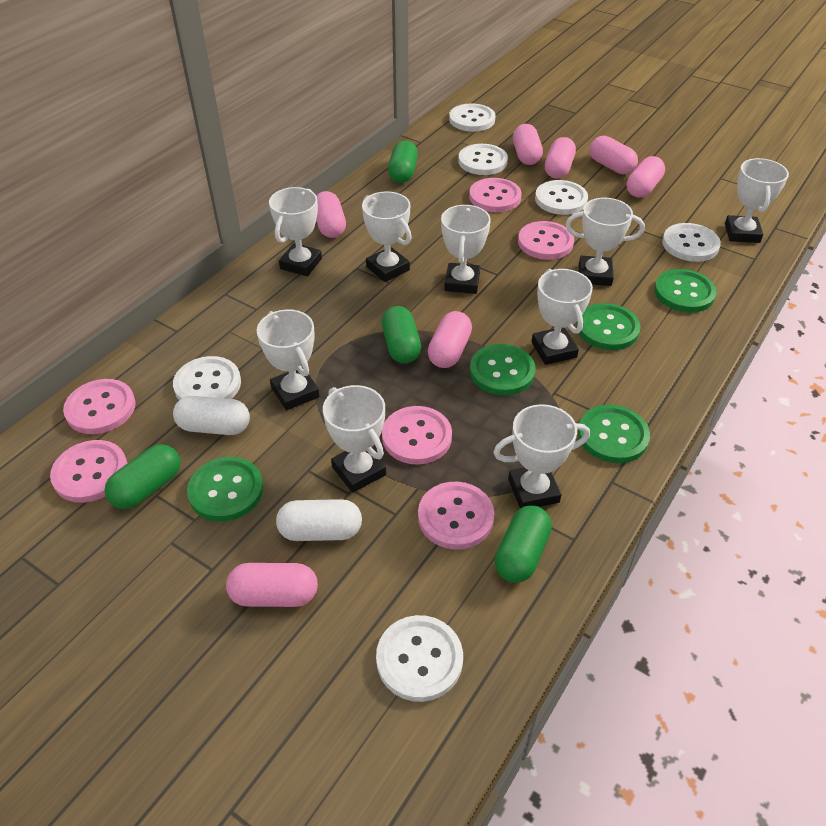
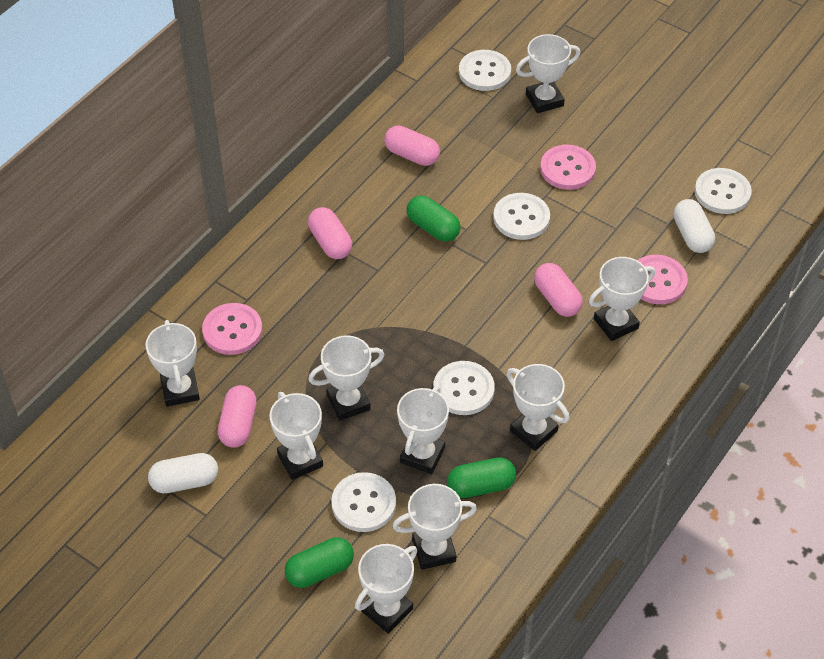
green button: [187,457,263,521] [470,344,536,395] [577,303,641,350] [578,405,650,463] [654,269,717,313] = 5 -> none = 0
green capsule: [104,444,180,509] [382,306,421,363] [388,140,418,183] [495,505,552,583] = 4 -> [285,537,354,588] [407,195,461,242] [447,457,516,498] = 3
pink button: [50,440,127,503] [63,379,136,434] [382,406,452,465] [418,482,494,550] [469,178,522,212] [518,221,574,260] = 6 -> [202,303,263,355] [540,145,596,190] [637,255,688,304] = 3
pink capsule: [226,563,318,607] [316,191,346,238] [428,311,472,368] [513,124,543,165] [545,137,576,179] [590,136,638,174] [626,156,665,198] = 7 -> [218,385,257,448] [308,207,352,259] [384,126,440,166] [534,263,583,317] = 4
white button: [173,356,241,400] [376,615,463,702] [449,103,495,132] [458,144,508,175] [535,180,588,215] [662,223,721,262] = 6 -> [331,472,396,532] [433,361,495,415] [459,50,511,91] [493,193,550,240] [695,168,752,214] = 5

